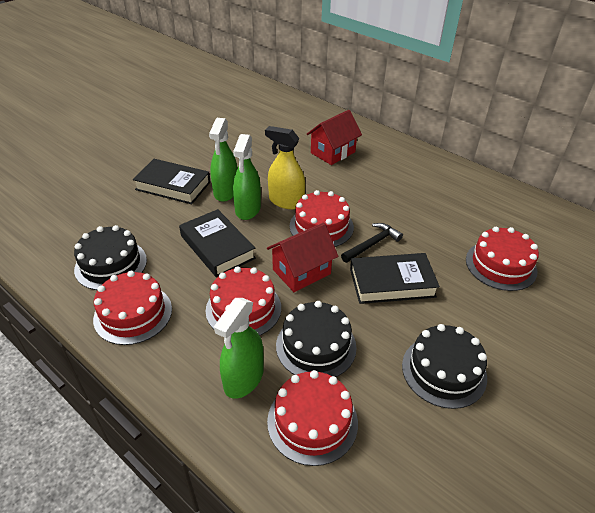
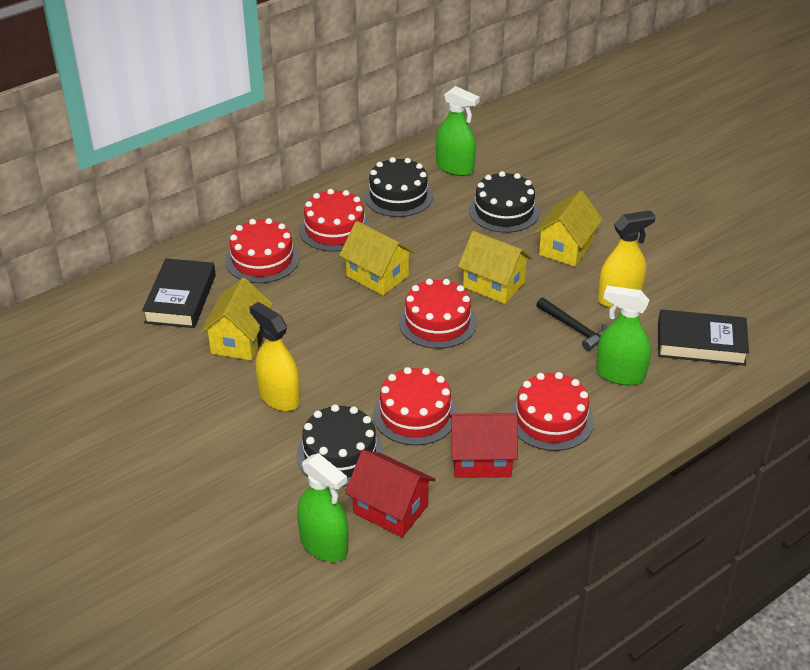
black book: [133,159,210,204] [179,209,256,277] [350,253,440,304] = 3 -> [142,258,216,328] [658,309,749,366] = 2
yellow house: none = 0 -> [201,278,272,361] [339,221,415,296] [458,231,532,304] [534,191,603,267] = 4
yellow spray bottle: [265,126,305,209] = 1 -> [249,302,300,411] [598,210,656,308] = 2

